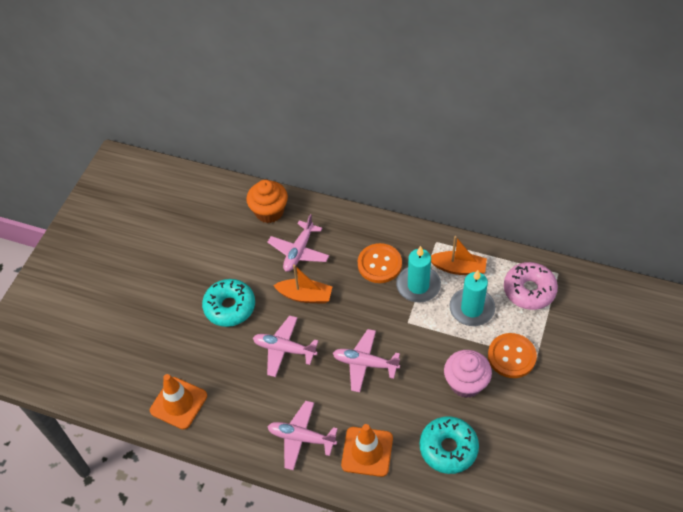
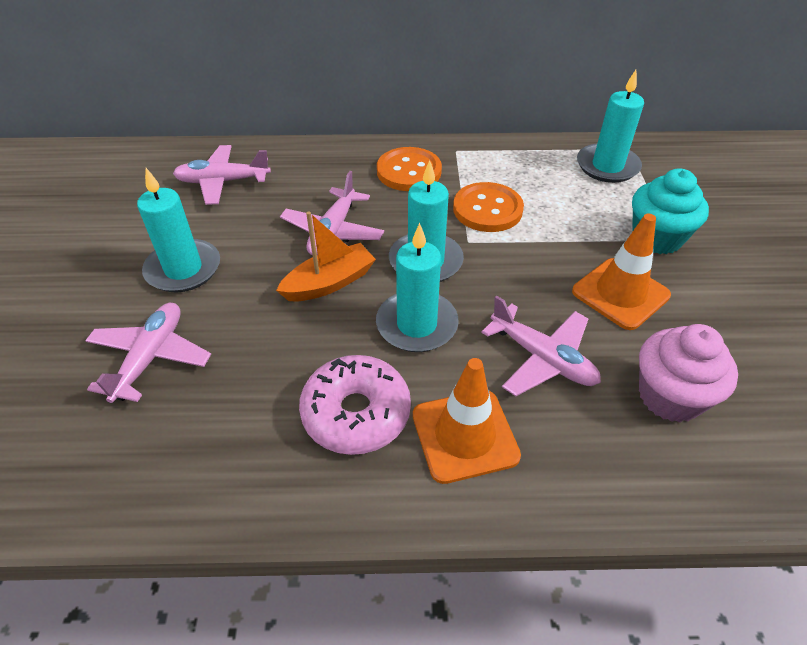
orange boat: [273,265,333,304] [431,236,487,275] = 2 -> [276,211,376,302] = 1
orange cupcake: [246,180,288,223] = 1 -> none = 0
turquoise candle: [396,246,441,303] [450,270,495,326] = 2 -> [137,168,220,292] [376,223,459,352] [389,160,464,282] [577,70,644,183] = 4
turquoise cupcake: none = 0 -> [632,168,709,254] = 1
turquoise donut: [202,279,255,327] [420,416,479,474] = 2 -> none = 0

